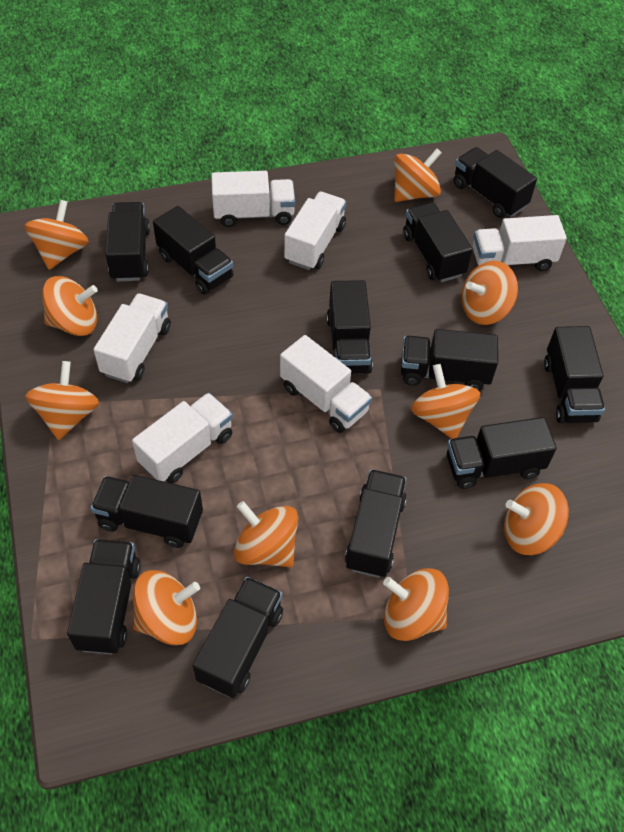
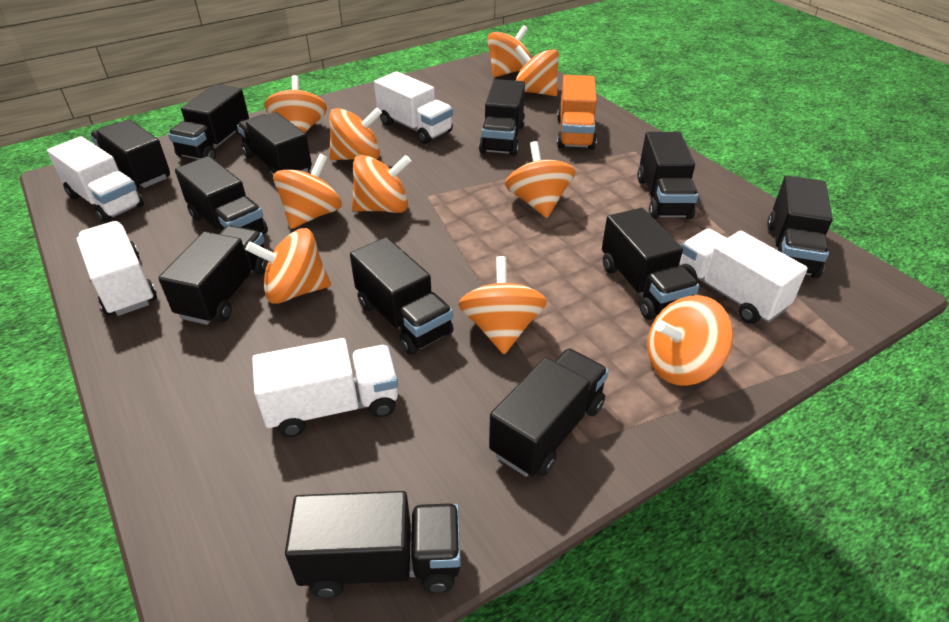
orange truck: none = 0 -> [557,75,597,150] = 1
white truck: [93,293,171,383] [132,393,233,483] [211,171,295,227] [280,335,372,433] [284,192,346,270] [473,215,567,271] = 6 -> [47,136,144,223] [77,221,157,316] [252,338,398,437] [374,71,453,144] [679,228,808,324] = 5

